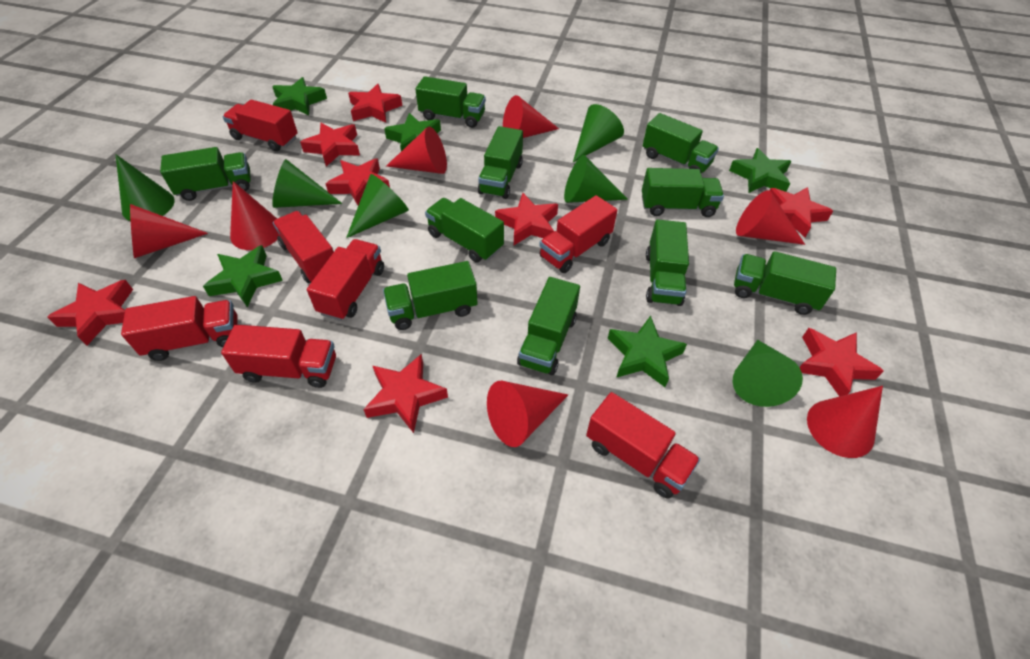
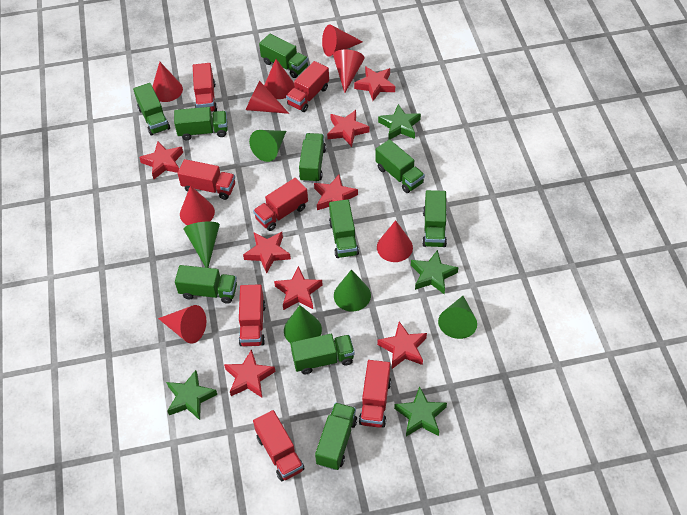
green cone: [115,154,175,221] [272,159,342,208] [346,174,409,238] [564,155,628,203] [573,104,624,162] [732,340,803,407] = 6 -> [184,221,220,268] [249,130,286,162] [284,305,322,343] [334,269,371,311] [438,296,477,339] = 5
green star: [203,245,283,307] [272,77,327,116] [384,113,441,151] [608,316,687,387] [729,148,792,193] = 5 -> [166,370,217,420] [378,104,421,140] [394,387,447,437] [411,250,458,295] = 4
red cone: [130,204,208,258] [230,181,279,250] [386,127,447,174] [487,381,568,447] [503,95,559,138] [736,190,805,245] [807,386,883,458] = 7 -> [152,62,183,102] [158,305,206,344] [180,185,215,225] [246,81,289,114] [264,59,295,99] [322,25,363,57] [333,49,365,93] [377,220,413,262] = 8

